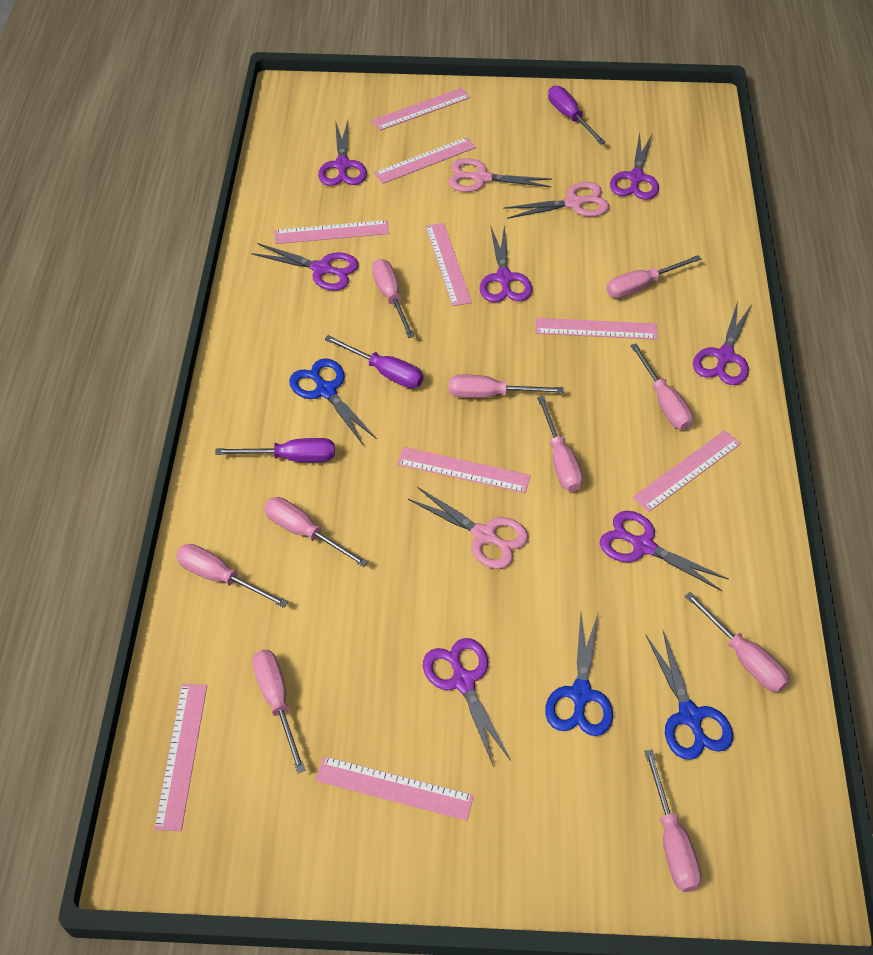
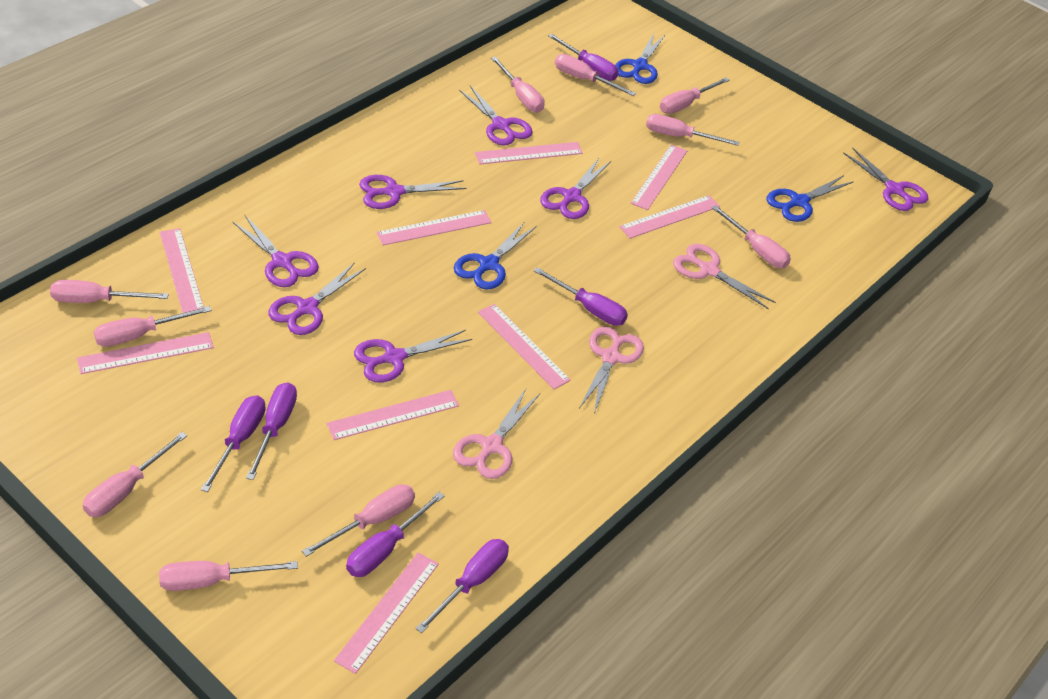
purple screwdriver: [215,438,335,462] [324,335,423,388] [548,85,606,144] = 3 -> [201,395,265,492] [246,382,297,480] [346,492,444,577] [416,539,509,633] [533,267,628,326] [548,34,619,81] = 6

